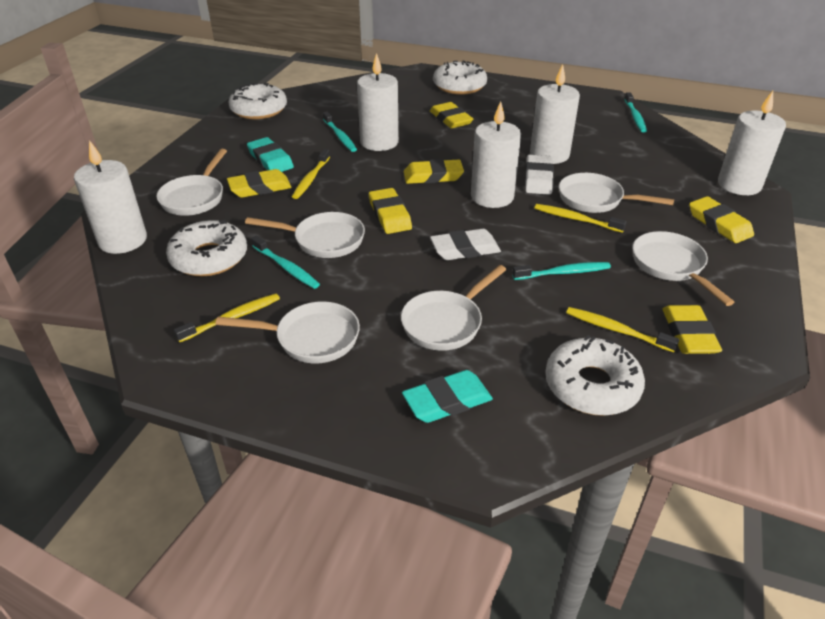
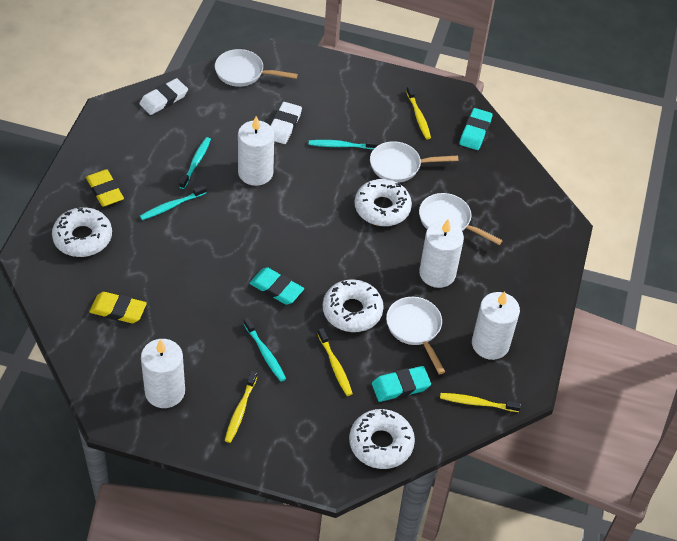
turquoise eraser: [247,137,294,172] [402,370,493,423] = 2 -> [249,267,304,305] [372,366,431,402] [459,108,493,150] = 3
white candle: [74,140,147,254] [357,53,399,151] [471,101,521,208] [530,64,580,164] [718,91,786,195] = 5 -> [141,339,185,408] [238,116,274,186] [419,219,464,288] [472,291,520,360] = 4
white pan: [156,149,227,216] [216,301,360,364] [245,212,365,258] [401,265,506,351] [559,173,674,213] [632,231,735,306] = 6 -> [215,49,298,87] [370,141,458,183] [386,297,445,374] [419,193,503,245] = 4
yellow eraser: [227,169,292,198] [369,188,412,234] [404,159,464,184] [430,102,473,129] [662,305,722,354] [689,196,754,243] = 6 -> [86,169,124,207] [89,292,147,323] = 2

